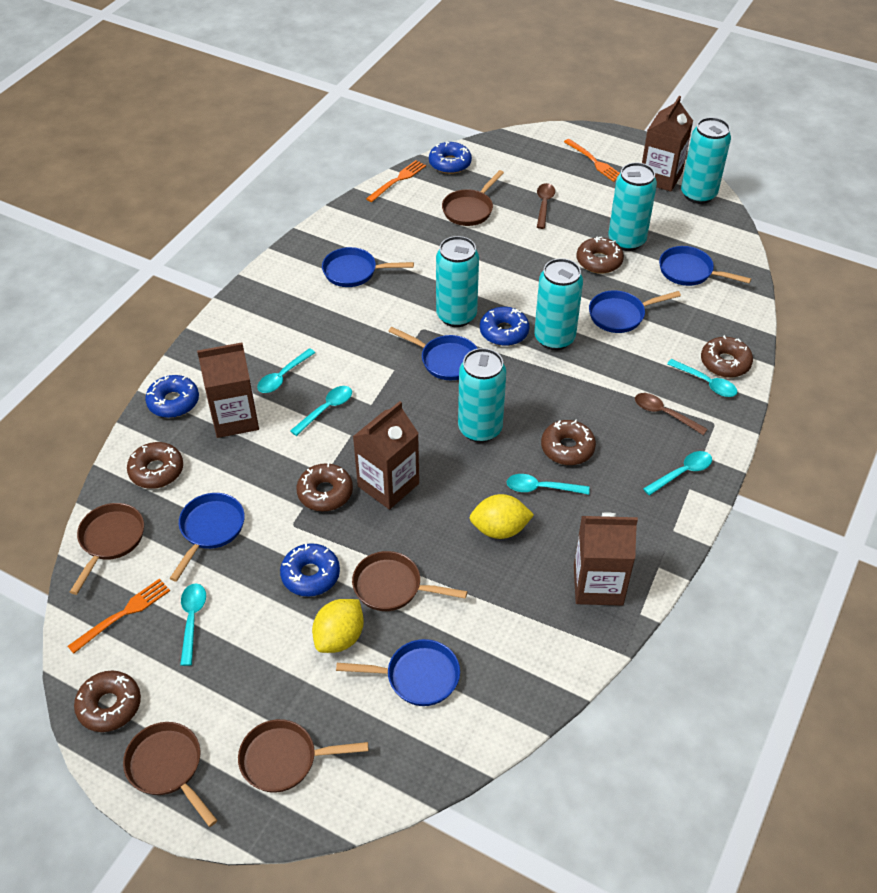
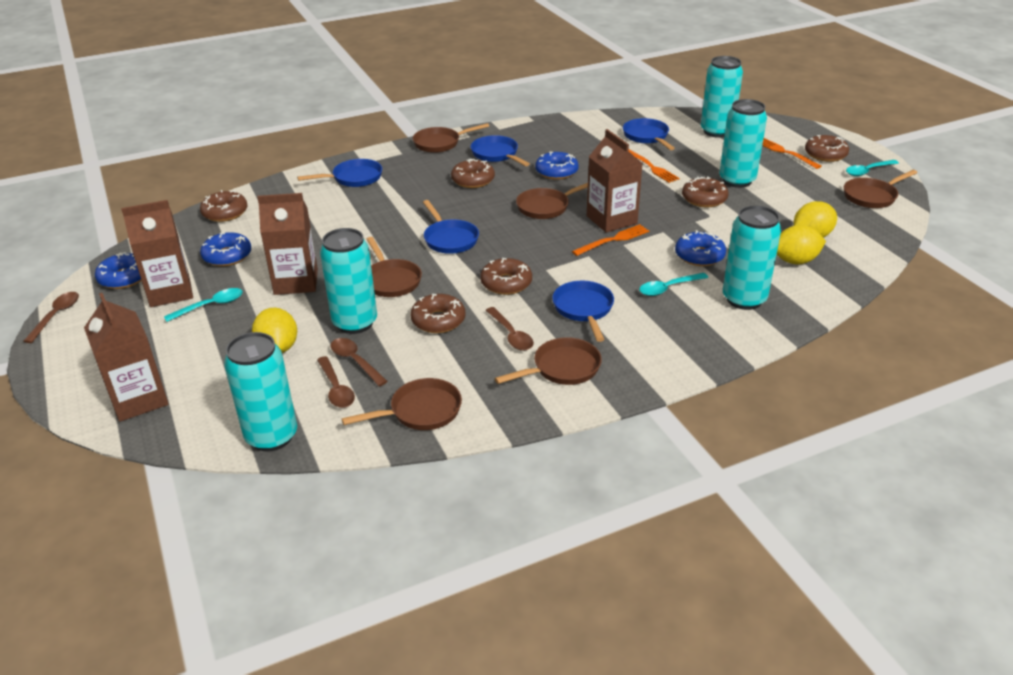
blue pan: [169,493,245,582] [322,247,414,287] [336,639,460,706] [388,327,478,380] [589,290,681,333] [659,246,751,286] = 6 -> [297,159,382,187] [423,200,479,254] [471,135,530,166] [552,281,614,342] [623,118,675,150] = 5
brown pan: [70,503,144,595] [123,722,217,827] [238,719,368,793] [352,551,467,611] [442,170,504,226] = 5 -> [342,378,462,430] [367,237,422,297] [413,123,489,153] [494,337,602,385] [516,183,588,219] [844,170,917,208] = 6
brown spoon: [537,183,555,229] [635,393,708,435] = 2 -> [23,292,79,343] [317,356,355,408] [331,338,388,386] [485,307,534,351] = 4
turquoise spoon: [180,583,206,666] [257,348,315,393] [290,386,352,436] [507,474,590,495] [643,451,712,496] [667,359,737,397] = 6 -> [164,288,243,322] [639,273,708,296] [846,160,899,176] = 3
yellow lemon: [312,599,364,653] [470,494,534,539] = 2 -> [252,308,297,353] [777,225,826,265] [794,201,837,238] = 3

